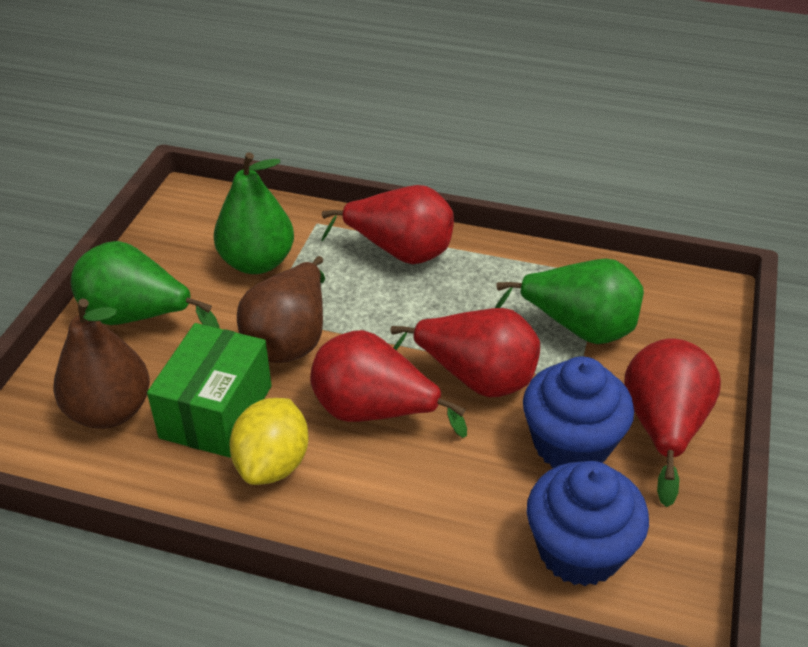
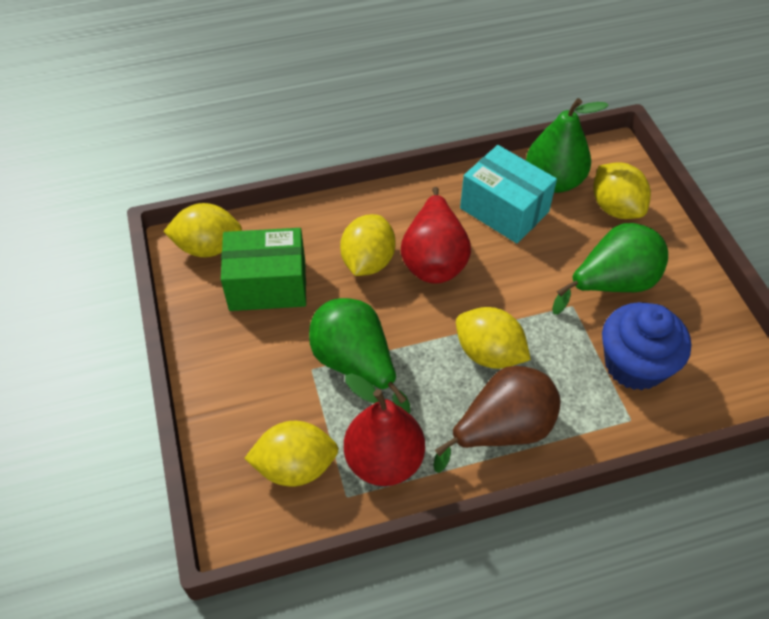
blue cupcake: [523,356,634,468] [527,461,649,586] = 2 -> [602,302,691,390] = 1
brown pear: [53,299,150,429] [237,256,325,363] = 2 -> [433,366,561,473] = 1
red pear: [310,330,467,438] [321,185,454,264] [390,308,540,397] [625,338,721,507] = 4 -> [344,373,425,486] [401,187,471,284] = 2
turquoise box: none = 0 -> [460,145,557,243] = 1
yellow lemon: [229,398,308,485] = 1 -> [163,203,242,257] [244,421,339,487] [340,214,395,276] [456,307,531,369] [593,162,651,219] = 5

